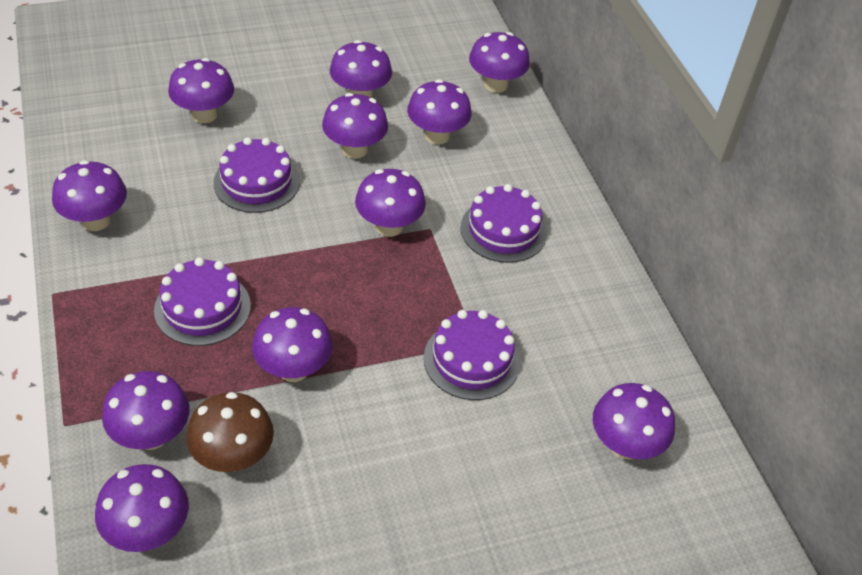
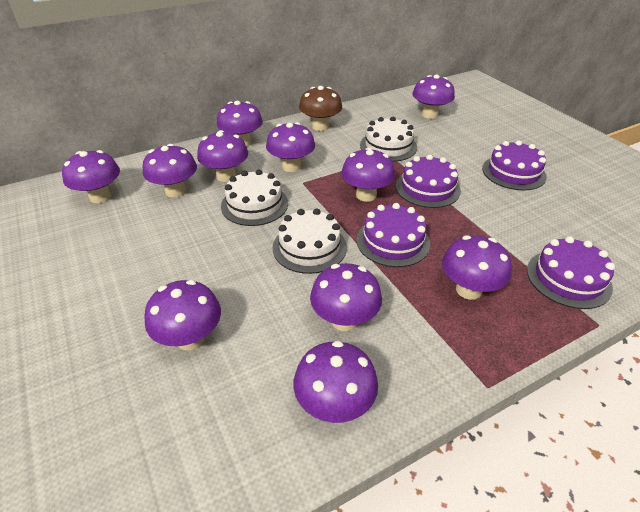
white cake: none = 0 -> [221,169,288,226] [272,208,347,274] [360,117,417,162] = 3

